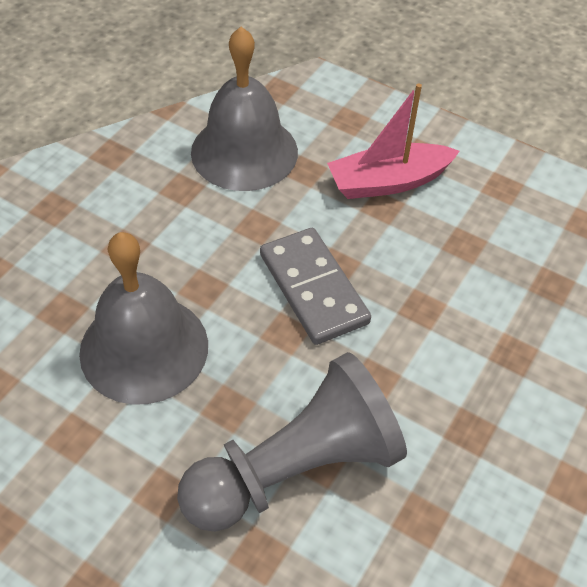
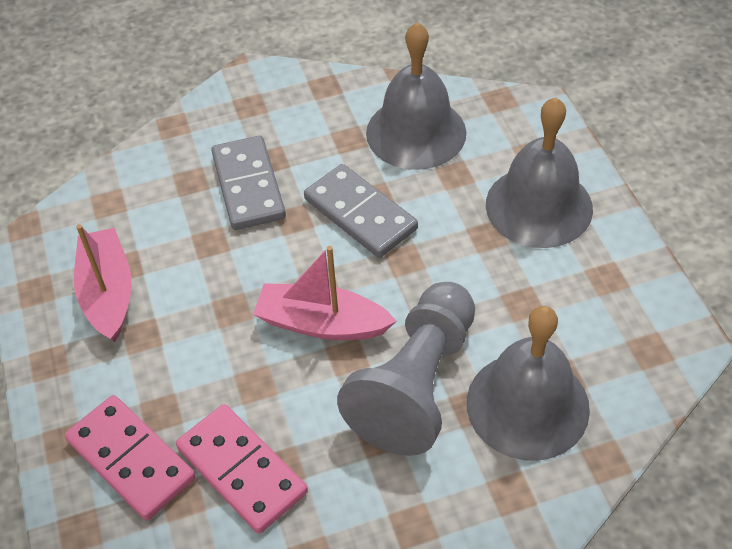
grey bell: [79,232,208,405] [191,26,298,191] = 2 -> [366,22,466,170] [467,306,590,461] [486,97,593,248] = 3
grey domino: [260,228,371,345] = 1 -> [212,136,286,230] [304,164,418,258] = 2
pink boat: [327,84,460,199] = 1 -> [74,224,132,342] [253,246,397,340] = 2
pink domino: none = 0 -> [65,395,196,520] [176,404,308,534] = 2

